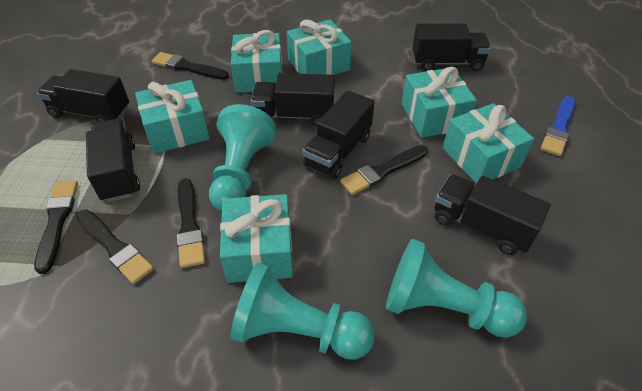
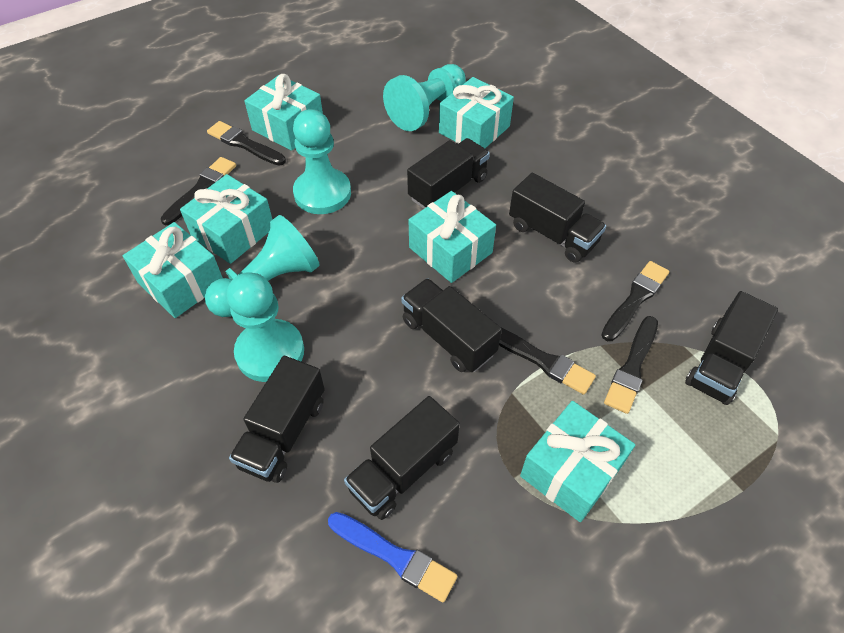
turquoise pawn: [209,104,276,211] [231,263,375,360] [386,239,527,338] = 3 -> [205,215,320,317] [227,272,304,382] [293,109,351,214] [383,64,466,131] = 4

